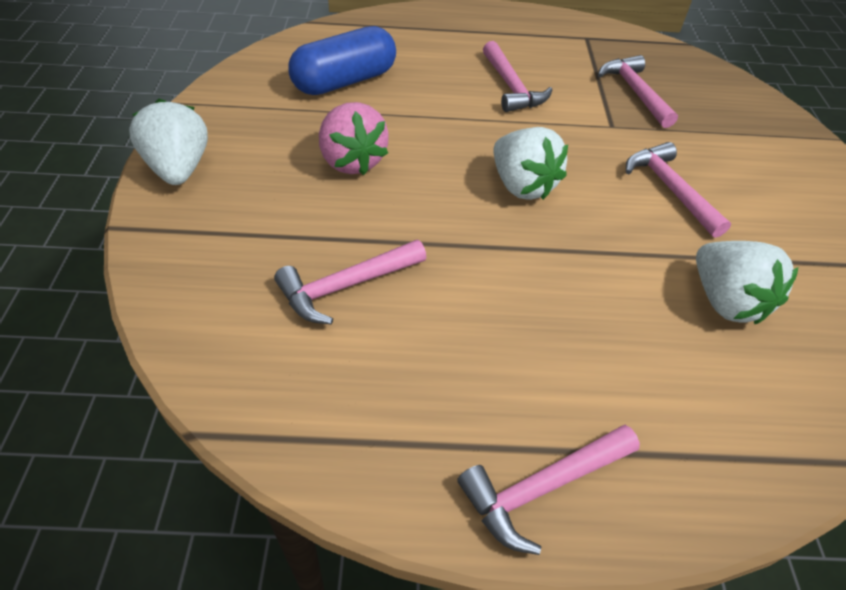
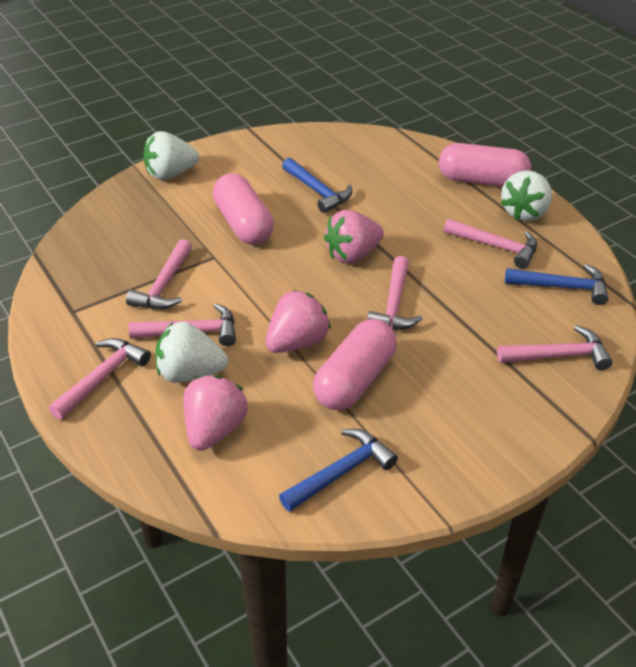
blue capsule: [288,26,396,95] = 1 -> none = 0
blue hammer: none = 0 -> [279,429,398,512] [282,158,352,213] [505,264,609,305] = 3
pink capsule: none = 0 -> [213,173,274,245] [313,319,397,410] [439,143,531,187] = 3
pink hammer: [274,240,427,324] [457,425,640,555] [483,41,552,112] [598,55,678,128] [626,142,731,238] = 5 -> [49,338,151,420] [126,239,192,309] [129,303,236,346] [367,256,423,330] [444,219,537,269] [497,325,612,370] = 6
pink strawberry: [319,102,389,175] = 1 -> [184,375,248,451] [265,290,331,353] [324,210,384,264] = 3

